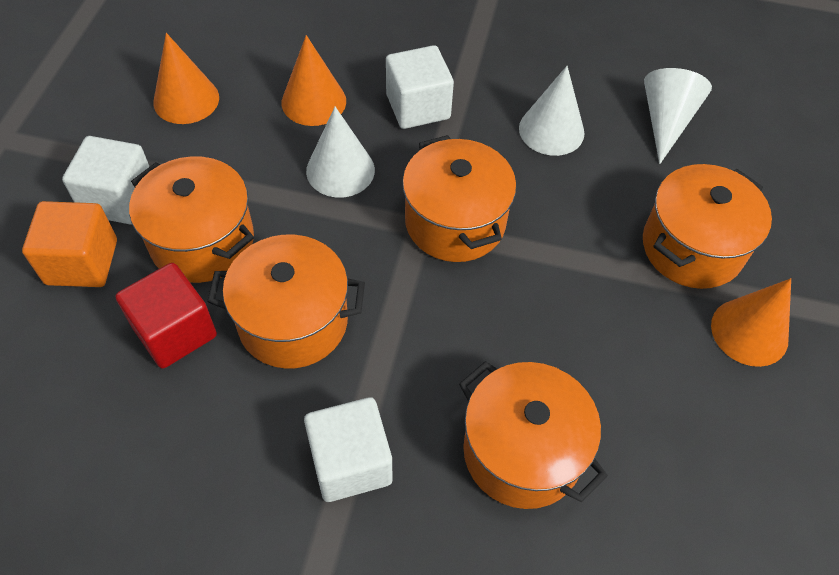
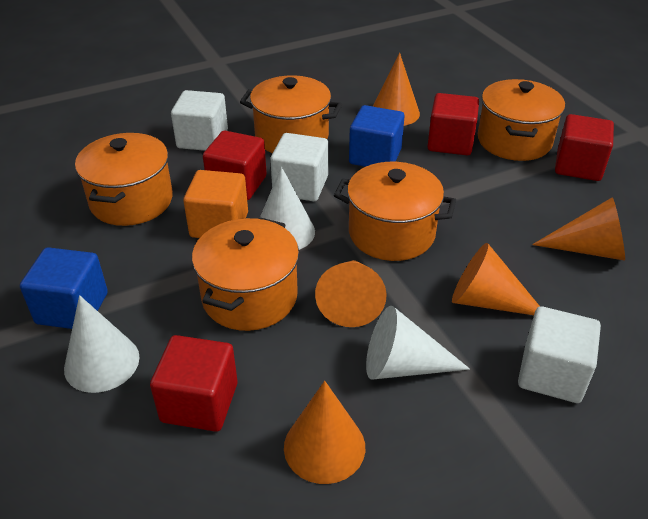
blue cube: none = 0 -> [20,247,108,329] [349,105,404,167] = 2
orange cone: [153,33,219,124] [282,35,346,126] [711,278,791,367] = 3 -> [284,381,365,484] [315,260,387,327] [373,53,420,126] [452,243,540,315] [532,197,625,261] = 5
red cube: [116,263,217,369] = 1 -> [150,335,238,432] [203,131,267,200] [427,93,479,155] [555,114,614,181] = 4

